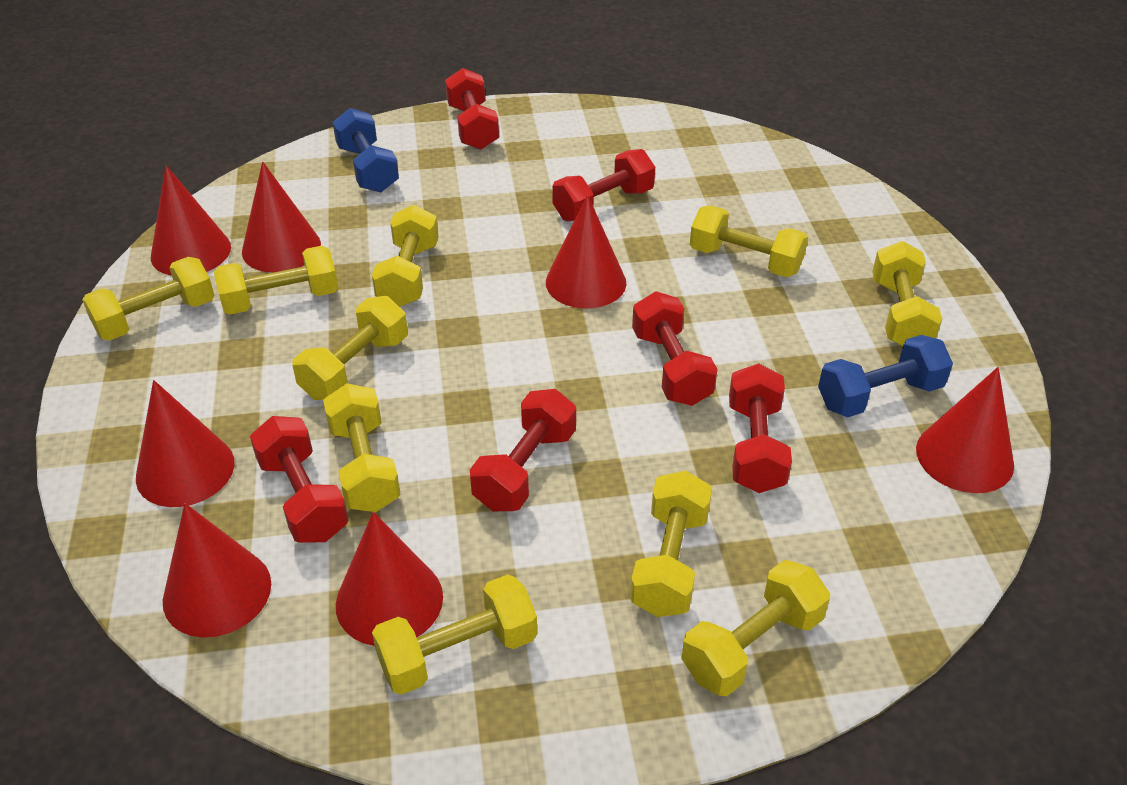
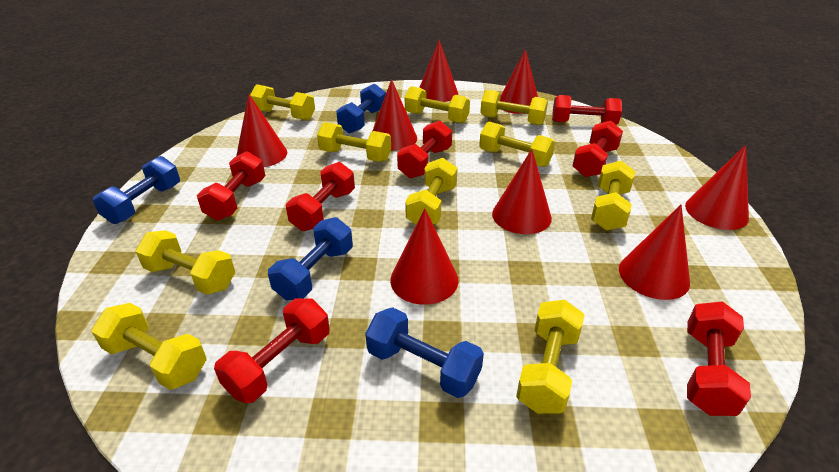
blue dumbbell: [333,108,399,192] [818,335,953,417] = 2 -> [93,156,180,224] [268,217,353,301] [336,84,386,134] [365,307,484,398] = 4
red cone: [136,380,235,507] [151,165,231,276] [163,503,271,638] [242,162,321,273] [336,512,443,646] [546,195,626,309] [916,367,1014,493] = 7 -> [236,94,287,167] [373,79,417,151] [390,209,458,305] [419,40,458,102] [492,149,552,234] [500,49,538,114] [619,205,690,300] [685,145,749,230] = 8
red dumbbell: [250,416,349,543] [445,68,499,150] [470,389,576,511] [552,149,655,221] [632,292,717,406] [729,363,792,493] = 6 -> [197,151,265,221] [214,298,330,403] [286,162,355,231] [397,121,452,178] [552,95,622,125] [572,121,623,177] [687,302,751,416] = 7

